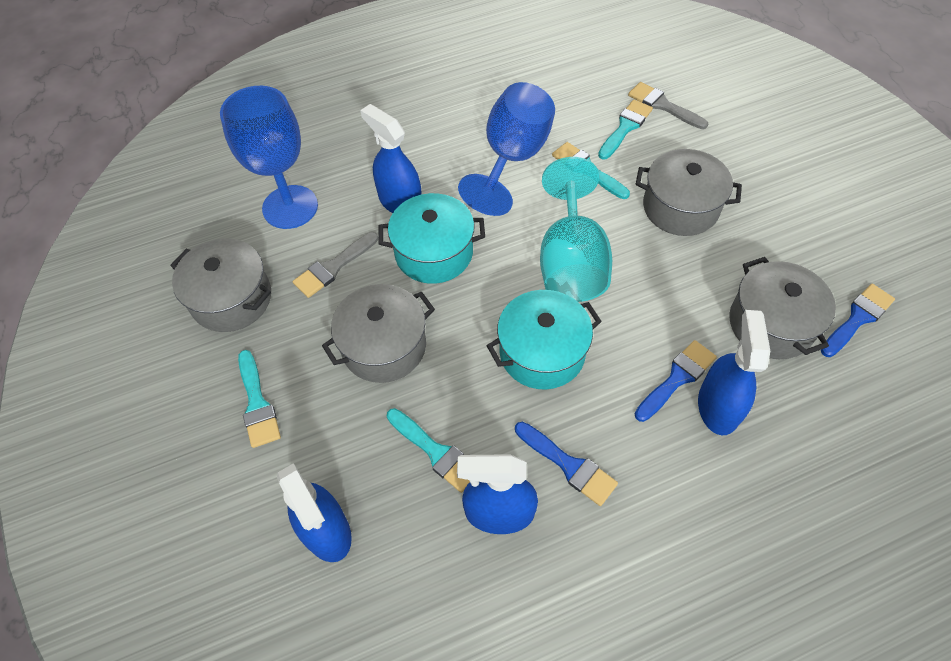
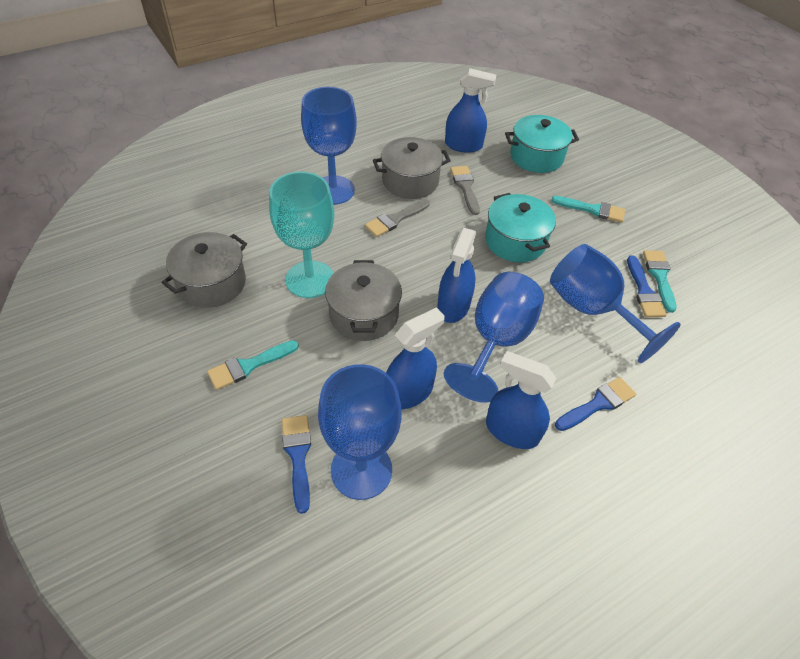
blue goblet: [220,86,318,229] [458,82,555,216] = 2 -> [301,87,357,205] [318,364,402,500] [444,272,544,403] [550,244,681,363] = 4
grey pot: [170,238,271,332] [322,284,435,383] [636,149,742,236] [729,257,836,359] = 4 -> [162,232,247,308] [325,260,402,341] [373,137,451,199] = 3
turquoise brush: [238,350,281,448] [387,408,470,493] [552,142,630,199] [598,99,653,160] = 4 -> [207,340,299,390] [551,196,625,223] [643,250,676,313] = 3

